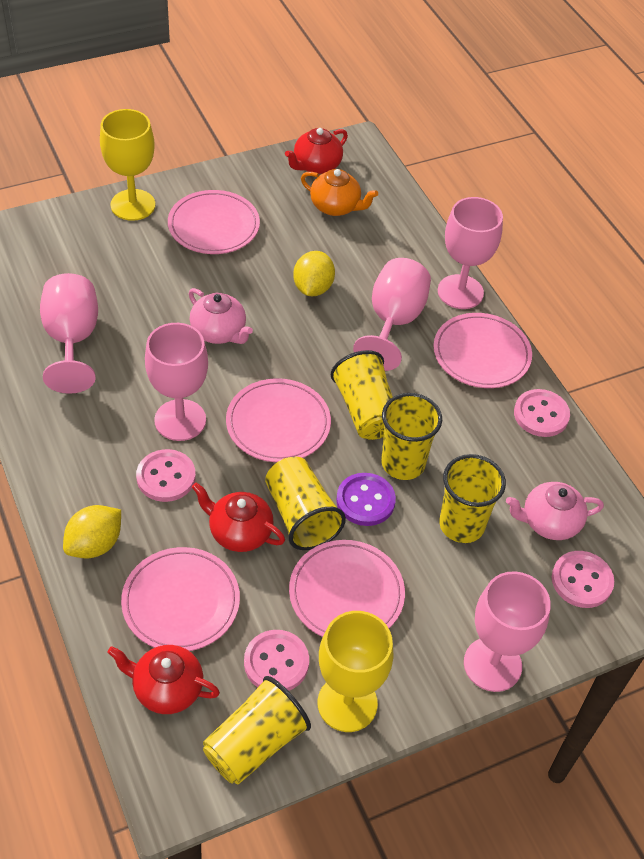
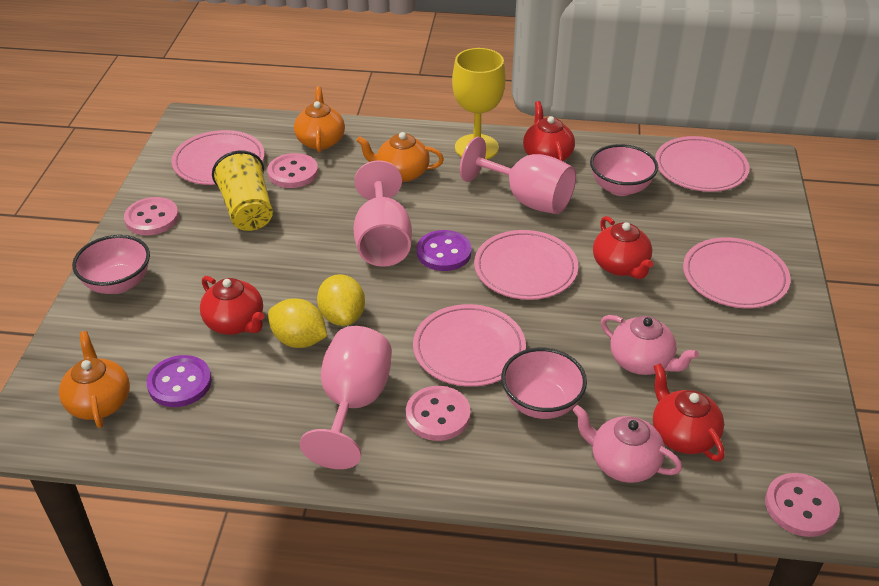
orange teapot: [301,169,378,216] = 1 -> [59,331,130,428] [294,86,345,152] [356,132,444,182] = 3
pink bowl: none = 0 -> [72,235,150,294] [501,348,587,419] [590,144,658,196] = 3
pink goblet: [40,273,98,394] [145,323,208,441] [353,258,431,371] [438,197,503,309] [464,571,551,692] = 5 -> [300,326,392,469] [353,160,412,267] [460,137,576,214] = 3
purple button: [336,473,396,526] = 1 -> [147,355,212,407] [417,230,472,271] = 2
red teapot: [107,645,220,714] [192,483,285,552] [285,128,348,174] = 3 -> [200,276,265,335] [523,101,575,161] [593,216,653,279] [653,363,725,462] = 4
yellow cup: [203,676,311,785] [265,457,346,550] [331,350,393,440] [381,393,442,480] [439,454,506,543] = 5 -> [212,150,273,231] = 1
yellow goblet: [100,109,155,221] [318,611,394,732] = 2 -> [452,48,506,160] = 1

